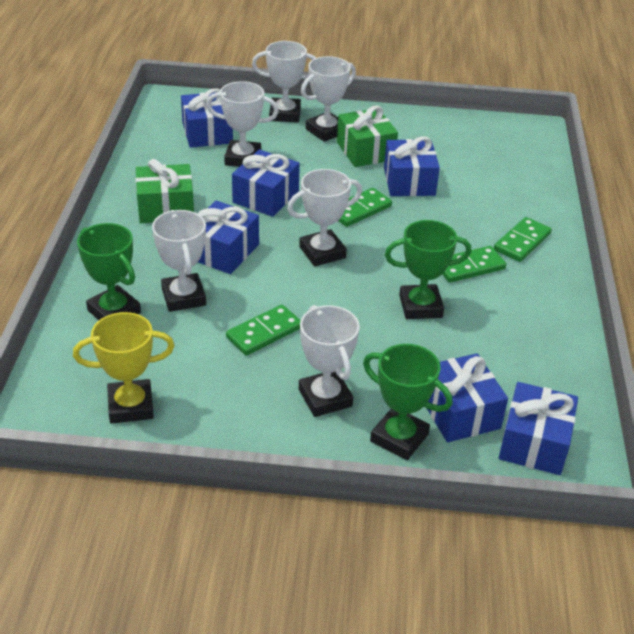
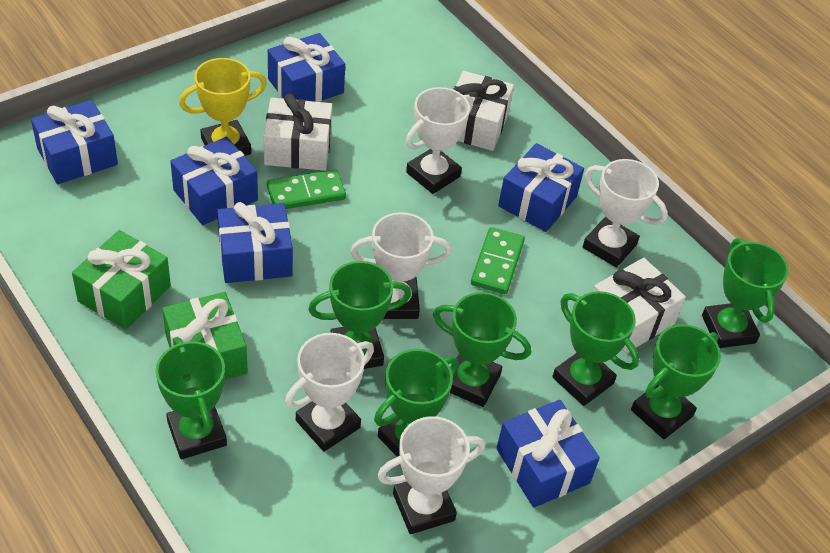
green domino: [226,305,301,356] [338,188,392,227] [442,246,506,283] [494,217,552,262] = 4 -> [267,169,346,209] [471,227,525,294] = 2
green trophy: [77,223,141,320] [363,344,453,460] [385,220,471,319] = 3 -> [156,337,227,459] [308,261,411,369] [374,349,458,457] [433,292,531,407] [552,291,639,406] [631,324,721,439] [702,238,789,348] = 7
white gift: none = 0 -> [263,94,332,171] [453,71,514,151] [593,258,686,353] = 3
white trophy: [152,210,206,312] [206,81,279,167] [252,41,316,123] [287,169,362,266] [299,305,360,417] [301,56,356,142] = 6 -> [285,333,374,452] [350,212,451,319] [377,416,485,534] [406,87,473,194] [583,159,668,267] = 5

